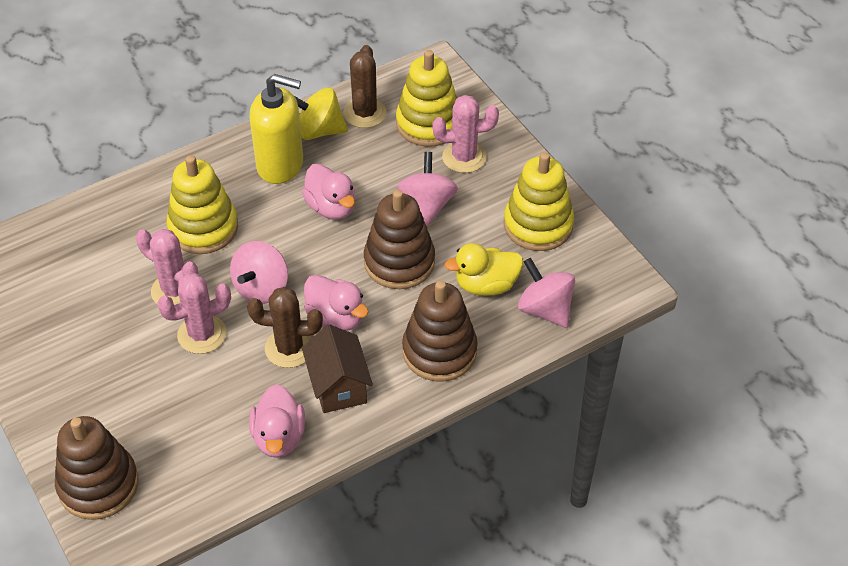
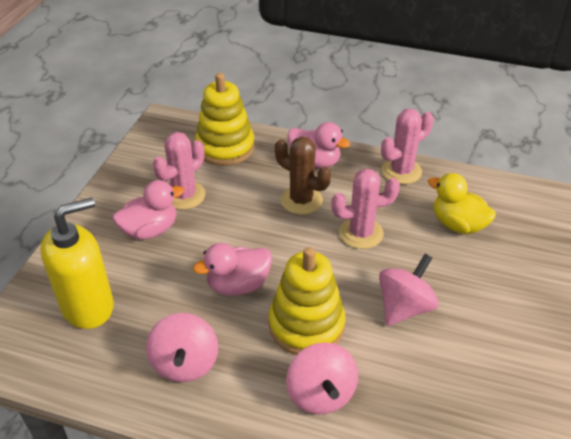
brown cactus: [247,287,323,368] [344,45,386,128] = 2 -> [275,137,331,215] = 1
brown house: [302,324,373,413] = 1 -> none = 0
brown stacking toy: [55,416,139,520] [364,190,435,289] [402,281,478,381] = 3 -> none = 0
yellow spinning top: [294,87,348,140] = 1 -> none = 0
yellow stacking toy: [167,155,238,254] [396,50,457,147] [504,152,574,251] = 3 -> [195,73,255,166] [269,247,346,355] = 2

